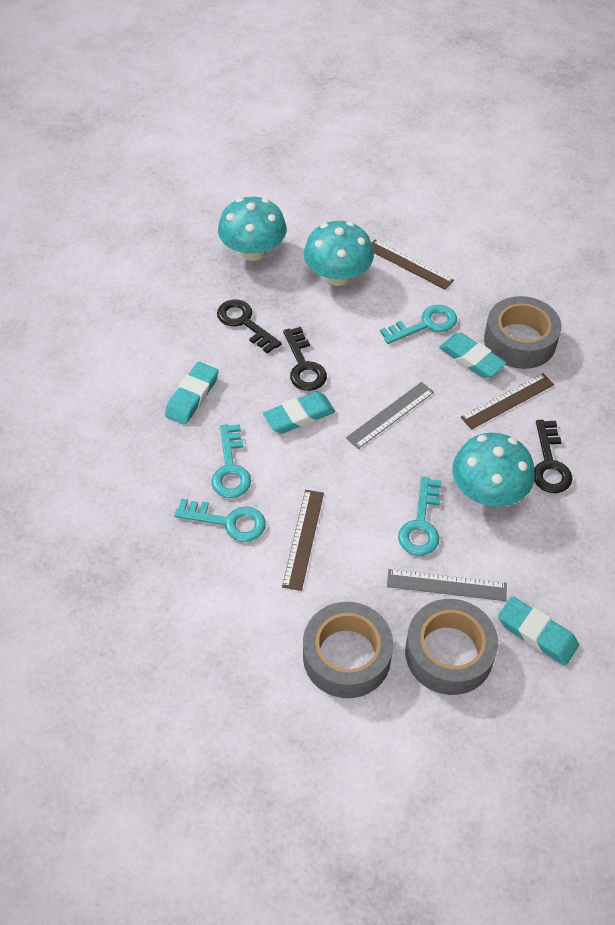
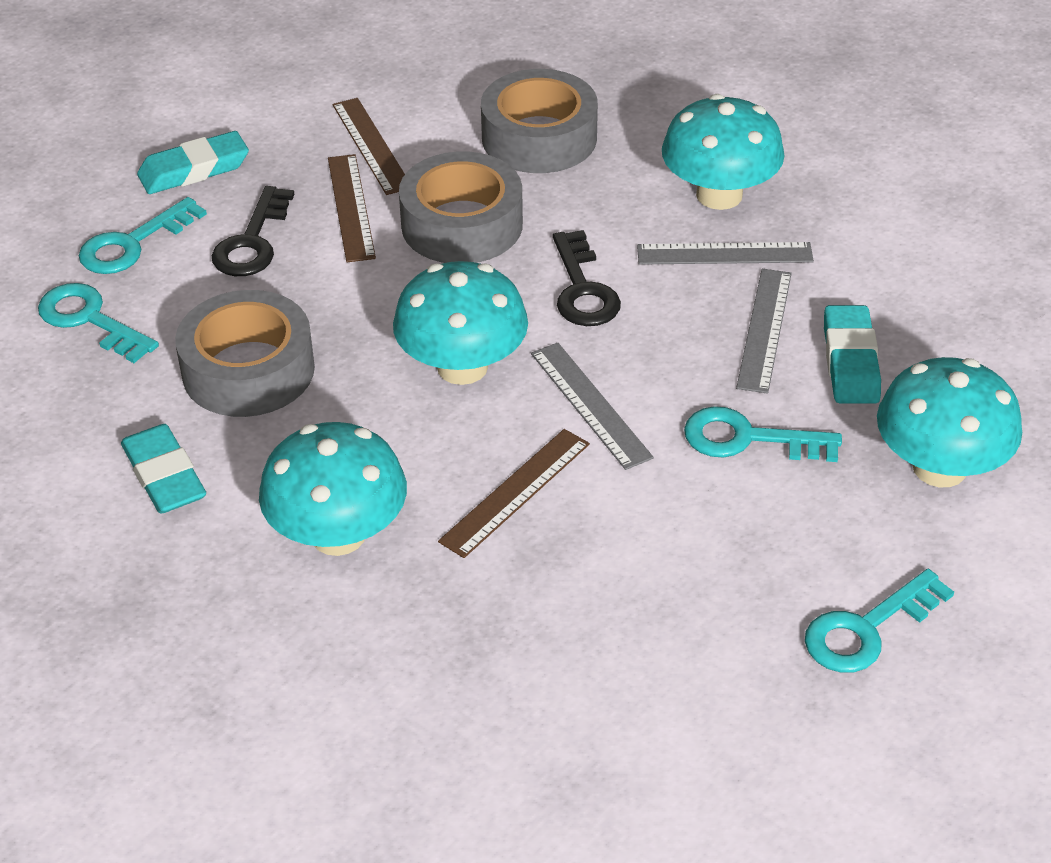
black key: [217,299,282,354] [283,327,327,391] [534,420,573,493] = 3 -> [212,186,294,276] [553,230,621,326] = 2
grey ruler: [346,382,434,449] [387,569,507,601] = 2 -> [531,343,654,470] [637,242,814,265] [736,269,792,394] = 3
turquoise eraser: [165,362,218,425] [263,391,335,434] [439,333,507,378] [498,596,579,665] = 4 -> [121,424,206,514] [137,131,249,194] [824,305,881,403] = 3
turquoise mushroom: [218,197,287,261] [304,221,374,286] [452,433,535,507] = 3 -> [259,422,407,556] [393,261,528,385] [662,94,784,210] [877,357,1022,487] = 4

